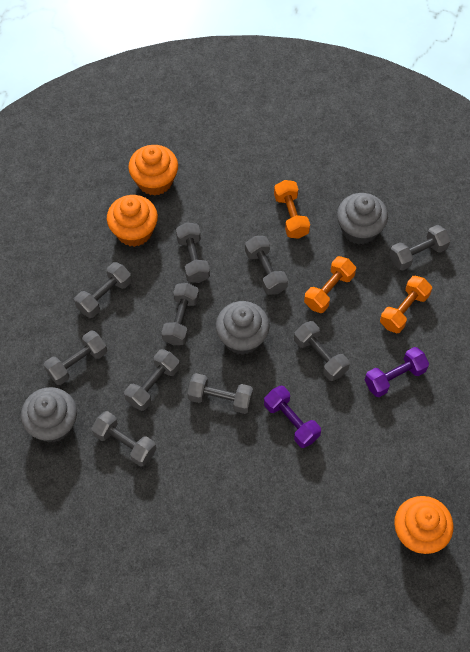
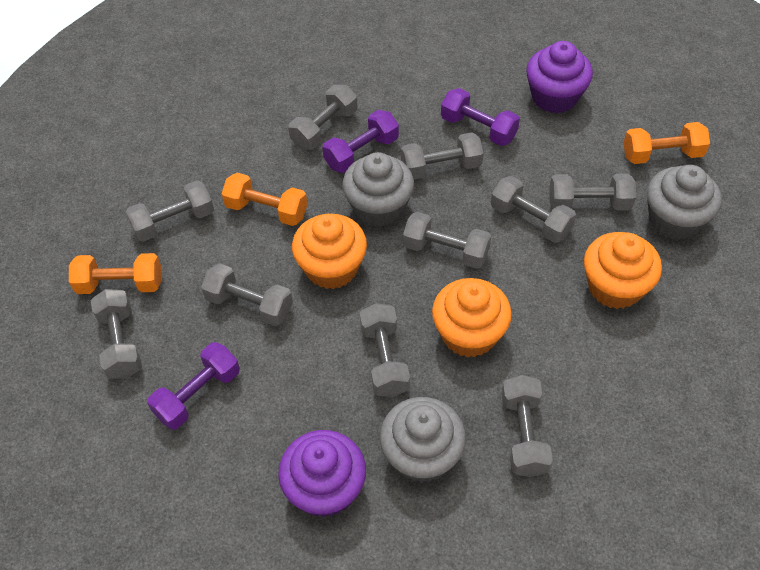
purple cupcake: none = 0 -> [278,430,366,518] [526,41,593,113] = 2
purple dumbbell: [264,385,321,448] [365,347,429,397] = 2 -> [147,342,240,430] [322,110,399,173] [441,88,520,146] = 3

